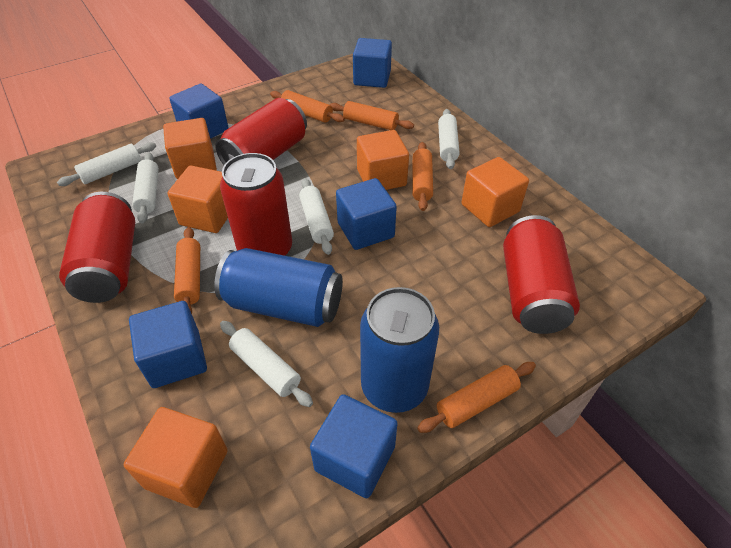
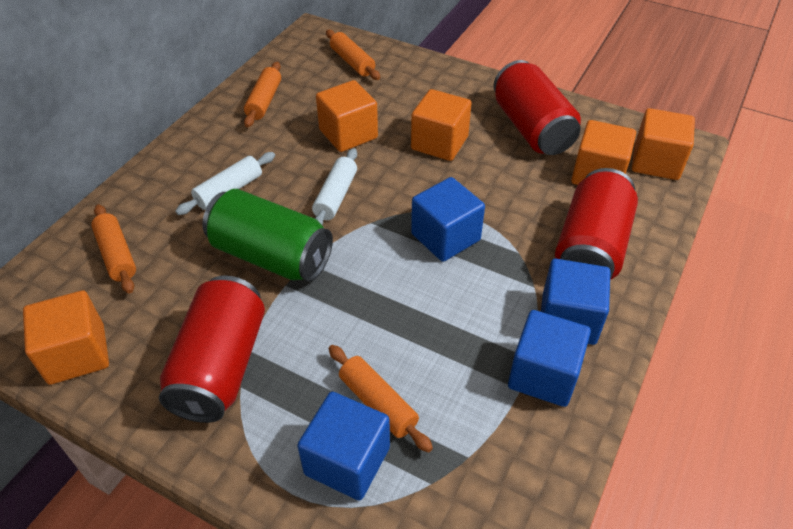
blue can: [214,248,343,327] [360,287,439,413] = 2 -> none = 0
blue cube: [129,301,207,388] [169,84,229,139] [310,394,398,499] [336,178,397,250] [353,38,392,88] = 5 -> [297,392,390,501] [411,177,485,262] [508,310,591,407] [541,259,610,345] = 4
green can: none = 0 -> [202,189,333,282] = 1
orange rolling pin: [174,227,200,314] [270,90,345,123] [329,101,414,130] [412,142,433,211] [417,362,536,433] = 5 -> [91,204,136,294] [244,62,281,127] [326,30,380,80] [328,345,433,453] = 4
red can: [59,192,135,303] [215,98,307,165] [220,153,292,256] [503,215,580,334] = 4 -> [159,275,265,423] [494,60,581,155] [555,168,638,280] = 3
white rolling pin: [57,142,156,186] [132,153,159,224] [220,321,313,407] [299,178,334,255] [438,109,460,169] = 5 -> [175,152,275,215] [312,148,357,226] = 2

